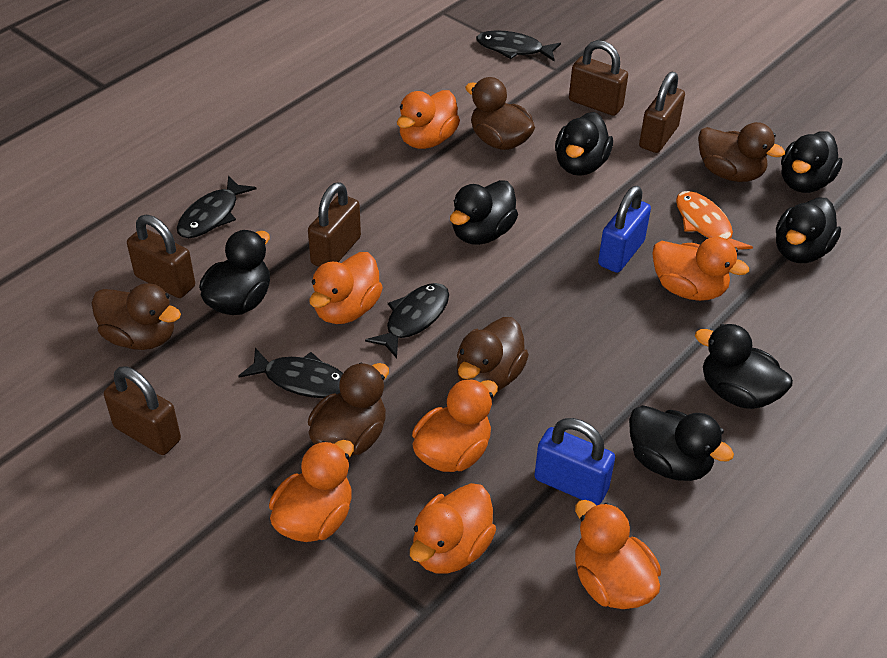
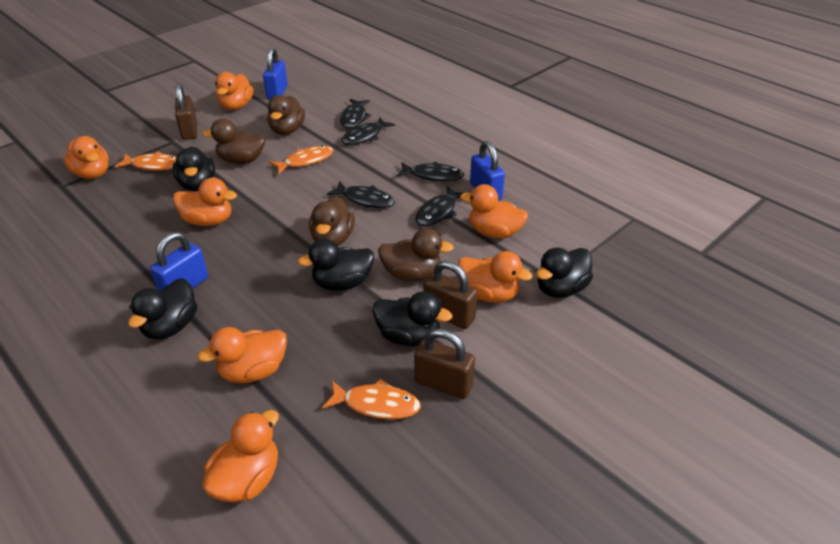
black duck: [199,230,270,315] [450,180,518,245] [555,112,613,176] [629,405,734,481] [695,324,793,409] [776,197,841,263] [781,131,843,193] = 7 -> [128,278,197,339] [172,147,215,191] [298,239,374,291] [373,291,452,346] [536,247,593,298] = 5
black fish: [177,176,256,238] [238,348,343,398] [365,283,449,358] [476,31,561,61] = 4 -> [327,181,395,208] [340,99,371,129] [341,117,395,145] [396,162,464,181] [415,186,463,226] = 5
blue padlock: [534,418,615,505] [598,186,651,273] = 2 -> [150,232,208,291] [263,47,288,100] [470,141,505,201] = 3
brown duck: [91,283,181,350] [308,363,389,456] [457,317,529,391] [465,77,535,150] [698,122,785,182] = 5 -> [202,119,265,164] [267,95,305,135] [309,196,355,246] [378,228,454,281] = 4
brown padlock: [104,366,181,455] [127,215,195,298] [308,182,361,267] [569,40,628,116] [639,72,685,153] = 5 -> [175,83,197,140] [414,329,475,399] [424,261,478,329] = 3
orange fish: [676,191,753,250] = 1 -> [114,152,176,171] [269,146,333,174] [322,379,421,419] = 3

